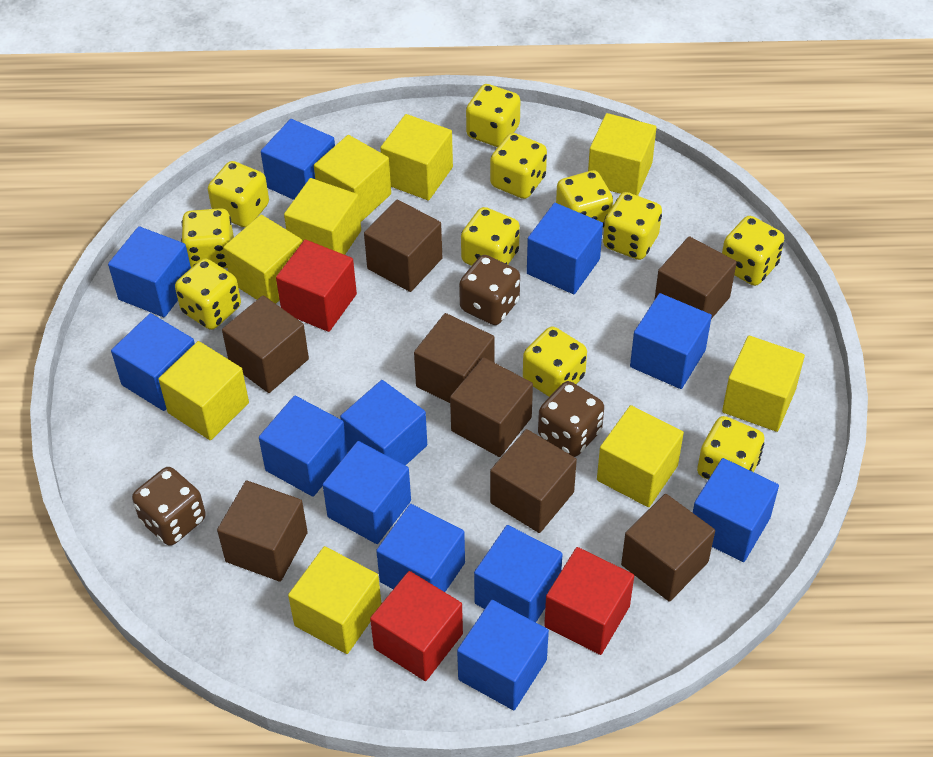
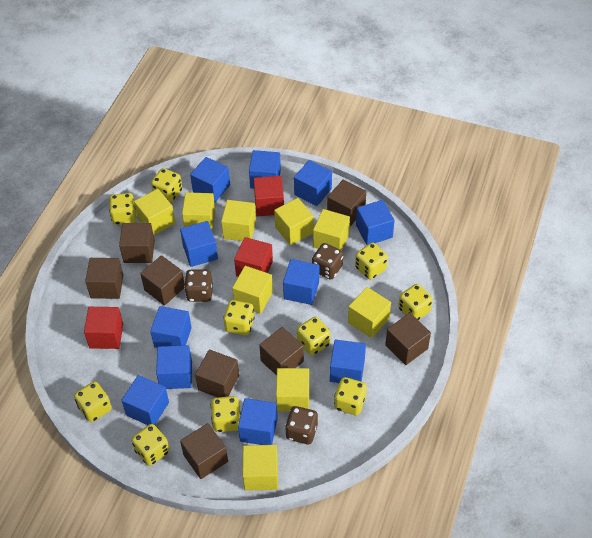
blue cube: [108,226,191,317] [111,313,195,411] [259,396,347,497] [261,119,335,200] [322,441,411,544] [340,380,427,466] [376,504,465,592] [457,600,549,710] [474,525,563,622] [527,203,603,294] [630,293,712,389] [693,458,779,562] = 12 -> [121,375,169,425] [150,306,192,348] [156,345,192,389] [180,221,218,267] [190,157,230,202] [238,398,278,445] [249,150,281,189] [283,259,319,305] [294,160,332,206] [330,340,366,383] [356,200,395,245] = 11
yellow dice: [175,259,241,330] [181,208,234,268] [208,161,269,228] [461,207,520,266] [466,84,520,147] [490,133,547,199] [523,327,587,397] [556,170,613,228] [603,192,662,260] [697,416,765,480] [722,216,784,286] = 11 -> [74,381,112,422] [109,193,136,225] [131,424,170,466] [151,168,182,202] [211,396,241,432] [223,300,255,335] [297,317,331,356] [334,377,367,415] [355,243,388,280] [398,284,433,320] = 10

